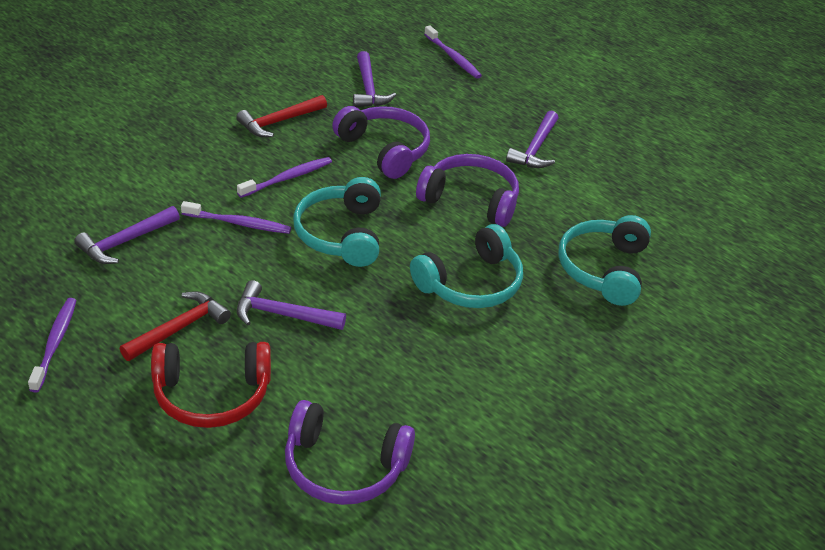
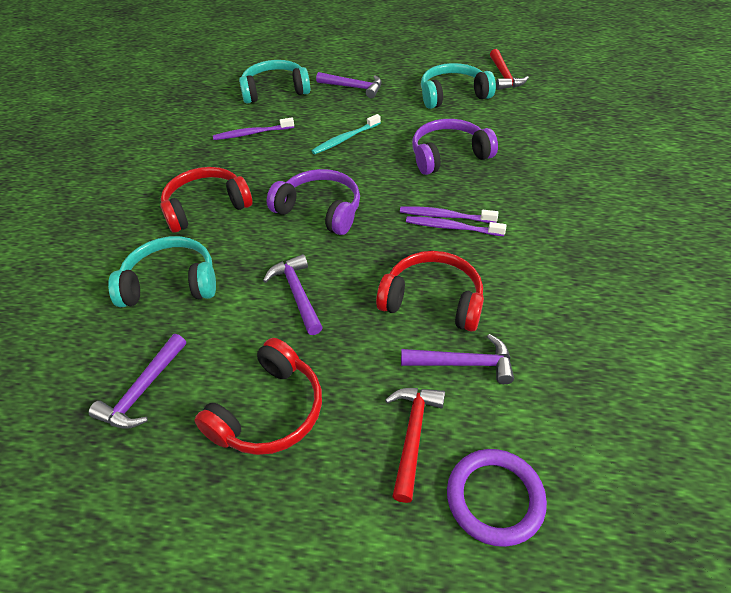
purple headphones: [285,400,415,505] [332,106,430,179] [416,154,519,227] = 3 -> [267,169,360,235] [412,119,498,175] = 2
purple ring: none = 0 -> [447,449,547,547] = 1
purple toothbrush: [28,298,77,393] [181,201,291,234] [237,157,332,198] [424,25,482,79] = 4 -> [213,117,294,140] [400,206,498,223] [406,216,507,236] = 3
red headphones: [151,342,271,428] = 1 -> [160,167,252,233] [195,338,322,455] [376,251,484,332] = 3
turquoise toothbrush: none = 0 -> [311,114,381,154] = 1

